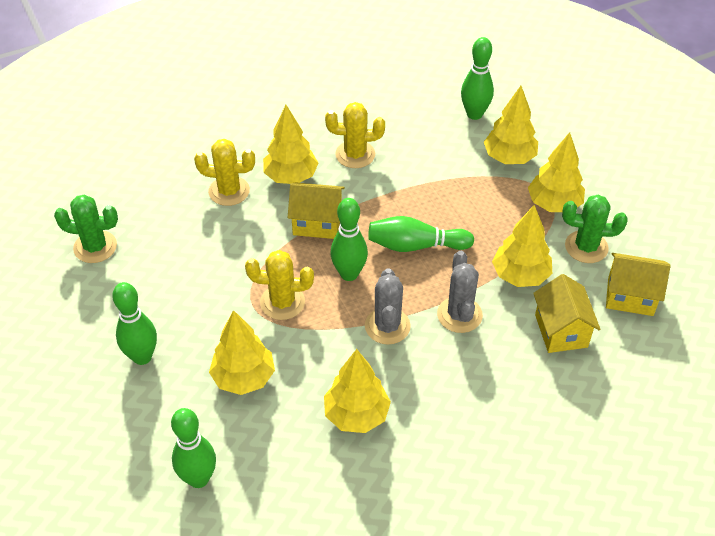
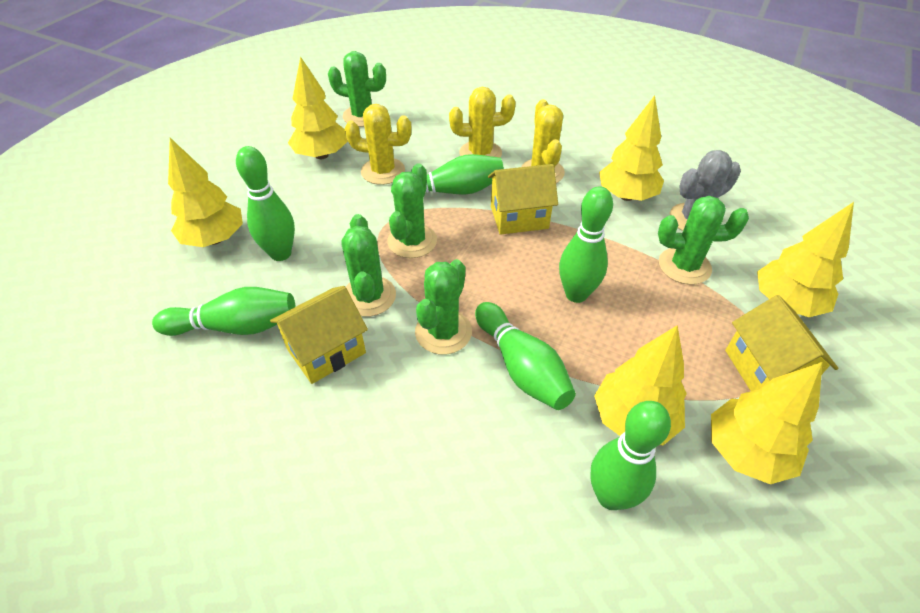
green bowling pin: [112,282,157,365] [171,408,216,488] [331,198,368,281] [368,216,474,252] [461,37,494,120] = 5 -> [152,287,296,336] [236,146,295,261] [391,154,504,195] [475,302,576,410] [559,186,613,303] [590,401,671,510] = 6
green cactus: [54,194,118,263] [562,195,628,263] = 2 -> [328,51,386,127] [341,214,396,317] [387,163,437,258] [415,259,472,355] [658,196,749,285] = 5
grey cactus: [365,268,411,345] [437,251,483,333] = 2 -> [670,150,741,231] = 1

